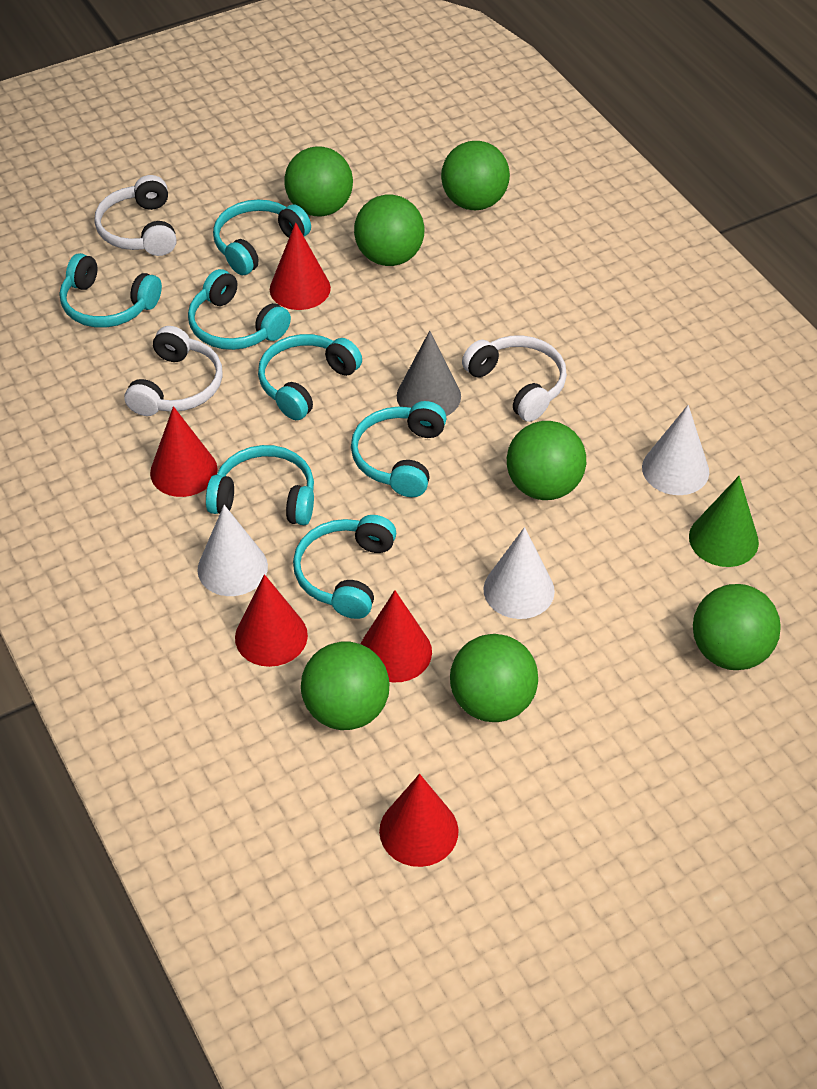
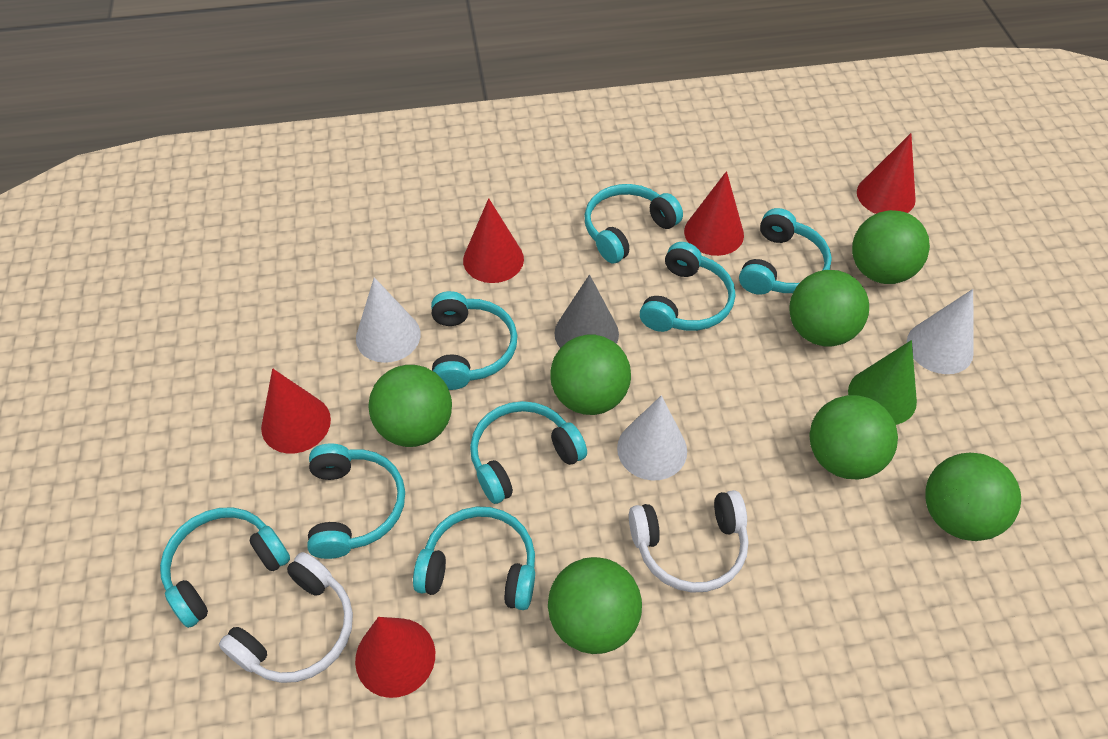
turquoise headphones: [60,253,162,328] [188,269,291,350] [206,445,314,525] [213,200,311,275] [258,334,362,420] [293,515,396,619] [351,401,446,497] = 7 -> [160,507,290,628] [307,443,405,559] [413,507,535,610] [431,291,517,390] [470,401,587,504] [584,184,683,264] [640,242,735,332] [739,208,832,295] = 8
white headphones: [95,175,177,256] [125,326,223,416] [462,335,567,422] = 3 -> [219,552,353,683] [629,490,749,593] = 2

